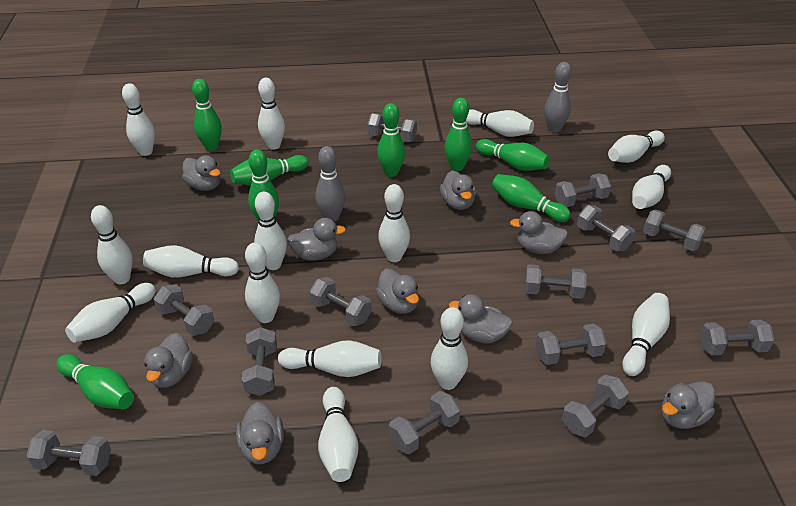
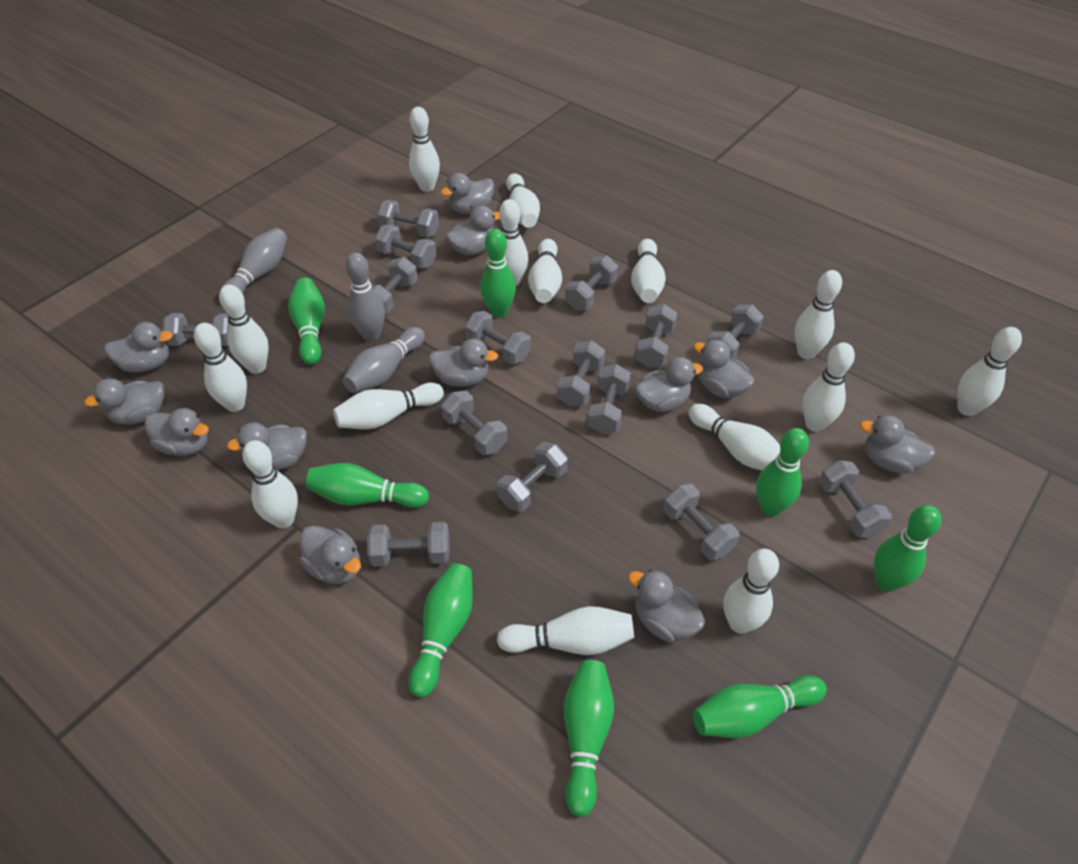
grey bowling pin: [315,146,345,222] [544,62,571,133] = 2 -> [221,228,287,294] [343,327,425,393] [345,252,385,341] = 3
grey duck: [144,333,193,388] [182,155,220,191] [236,402,284,464] [287,218,346,261] [376,268,419,314] [440,170,476,210] [449,294,513,344] [510,211,568,254] [661,381,715,429] = 9 -> [84,378,164,425] [104,322,173,372] [145,408,209,456] [227,422,307,470] [300,526,361,584] [429,339,498,387] [441,173,494,214] [446,206,500,255] [628,570,705,642] [635,357,703,412] [693,340,755,398] [860,415,936,474] = 12
grey dumbbell: [26,430,111,476] [154,284,214,336] [242,327,277,396] [309,277,372,326] [367,113,417,142] [389,391,460,454] [524,264,587,299] [536,323,607,365] [555,173,611,207] [562,374,629,437] [577,205,635,251] [643,209,706,251] [700,320,774,356] = 13 -> [162,313,229,346] [367,522,450,567] [372,257,418,314] [375,224,437,269] [377,200,439,238] [441,391,508,455] [465,311,531,365] [497,442,568,512] [557,340,605,407] [565,255,618,310] [587,364,631,434] [636,304,677,368] [663,484,739,560] [707,305,764,358] [819,460,892,538] = 15

